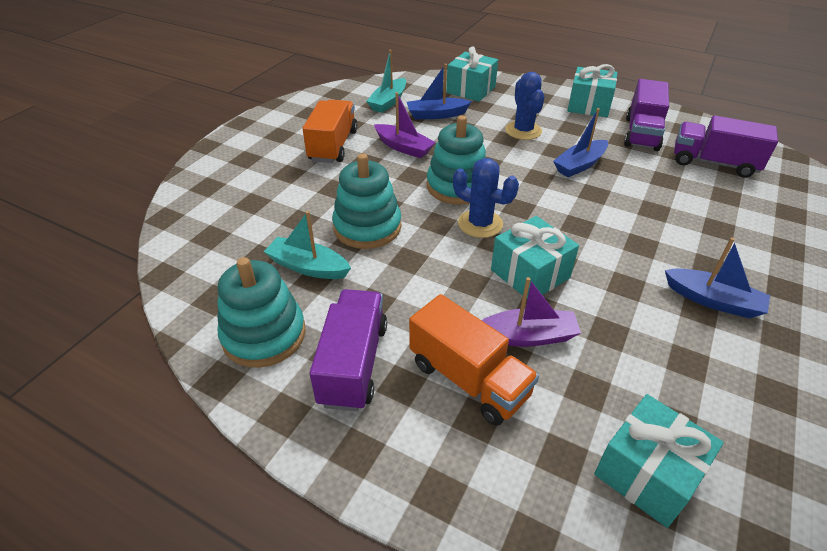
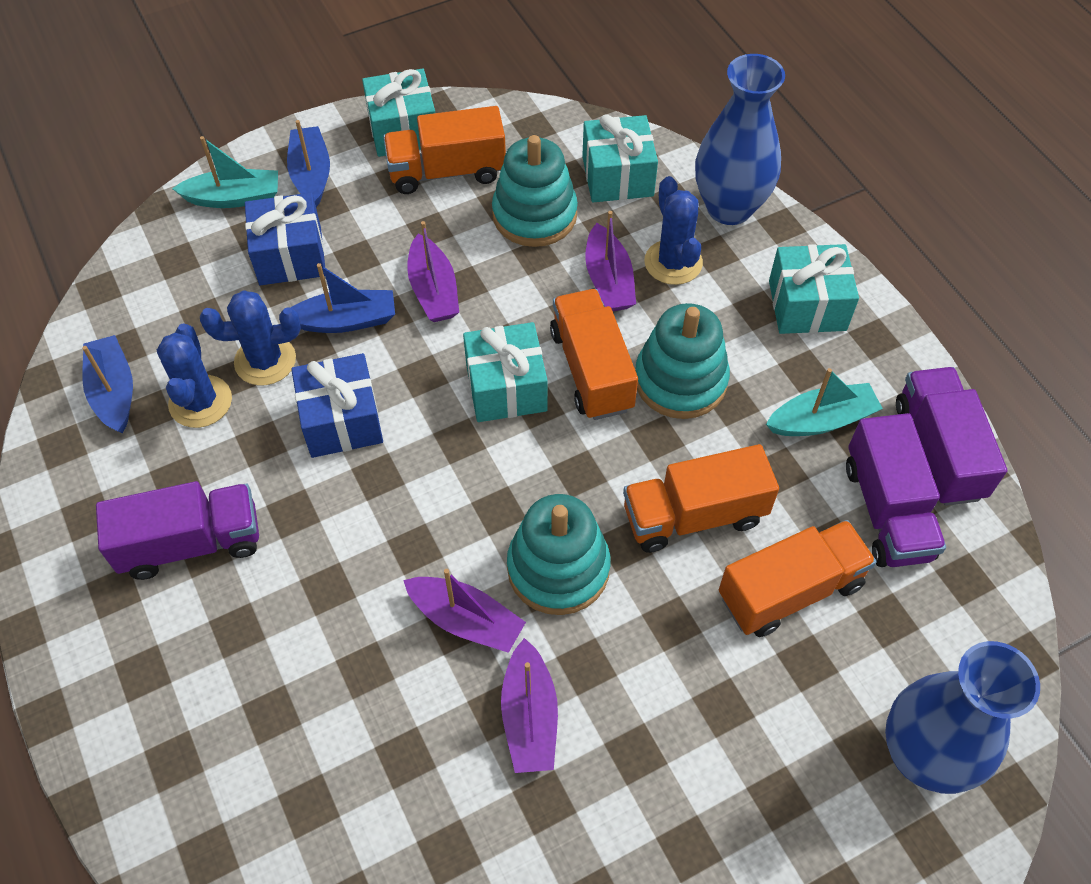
blue cactus: [453,158,519,238] [505,72,544,140] = 2 -> [157,324,232,428] [200,290,301,386] [644,176,703,285] = 3
blue gift: none = 0 -> [245,193,325,285] [291,353,383,458] = 2
blue vase: none = 0 -> [695,54,785,225] [885,641,1040,794] = 2
orange truck: [303,99,358,163] [409,294,539,426] = 2 -> [383,106,506,194] [550,289,638,420] [623,444,779,553] [719,520,877,637] = 4
purple boat: [374,92,436,158] [481,277,581,347] = 2 -> [403,569,526,653] [407,221,459,322] [501,638,558,773] [585,211,636,311] = 4

